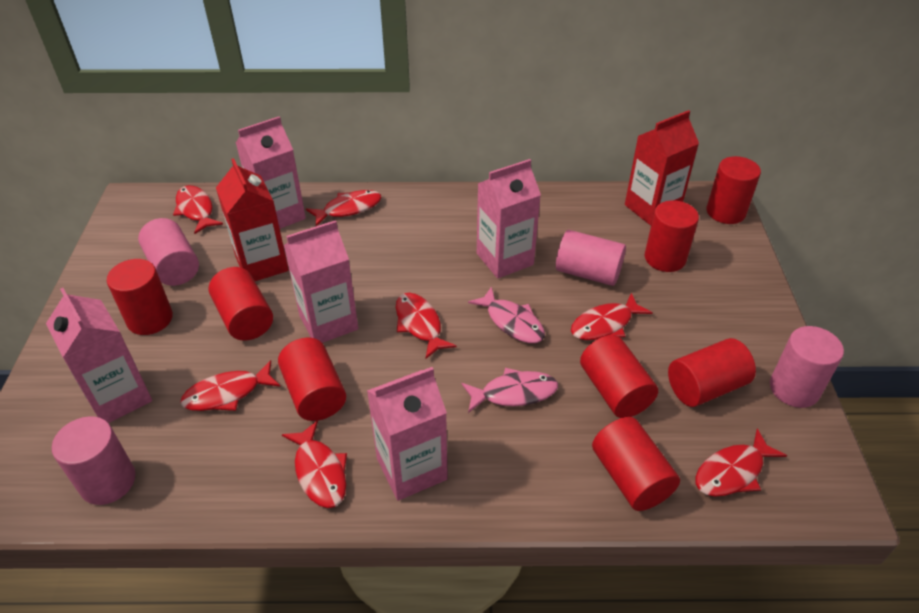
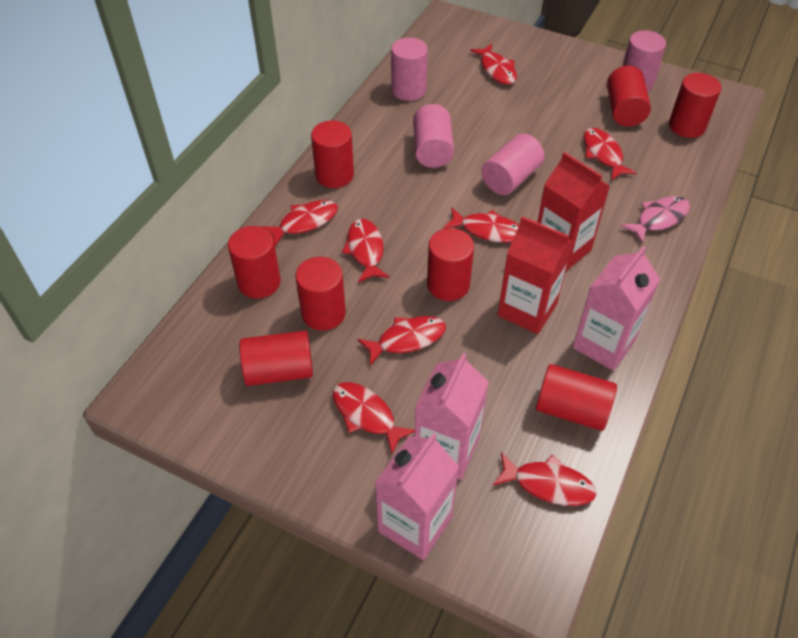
pink carton: [46,288,152,423] [236,116,306,229] [284,220,358,343] [367,367,448,501] [477,159,541,279] = 5 -> [375,433,459,560] [415,353,489,480] [573,246,660,371] = 3
pink fish: [462,368,558,413] [468,286,545,343] = 2 -> [620,196,690,244] = 1
red fish: [173,185,223,234] [180,360,281,411] [282,420,347,508] [306,190,382,226] [396,293,457,359] [571,293,653,340] [695,429,787,497] = 7 -> [261,200,338,246] [333,382,415,454] [342,219,389,282] [357,316,446,366] [443,208,519,243] [470,44,517,85] [493,452,597,506] [584,128,637,180] = 8

